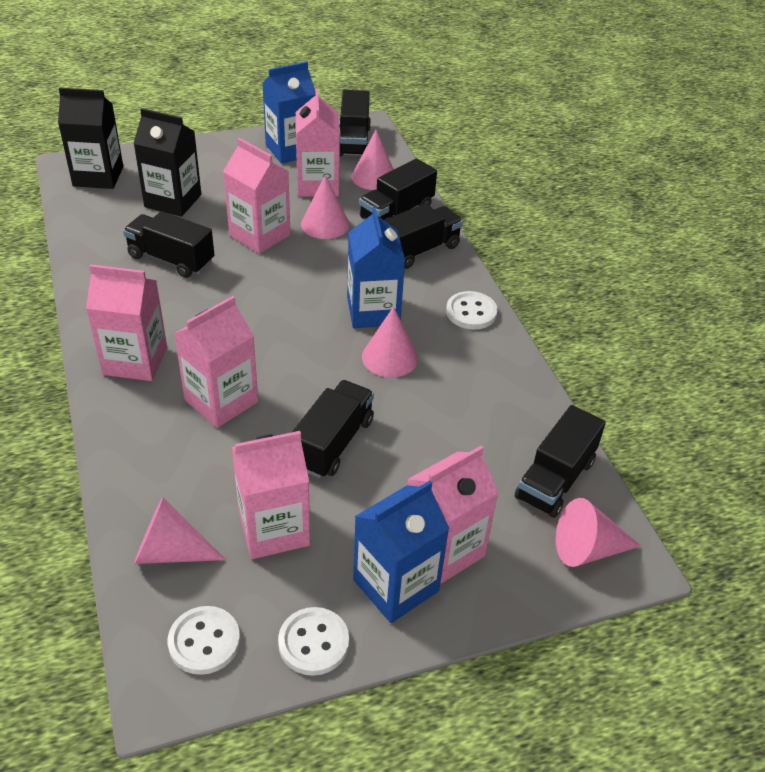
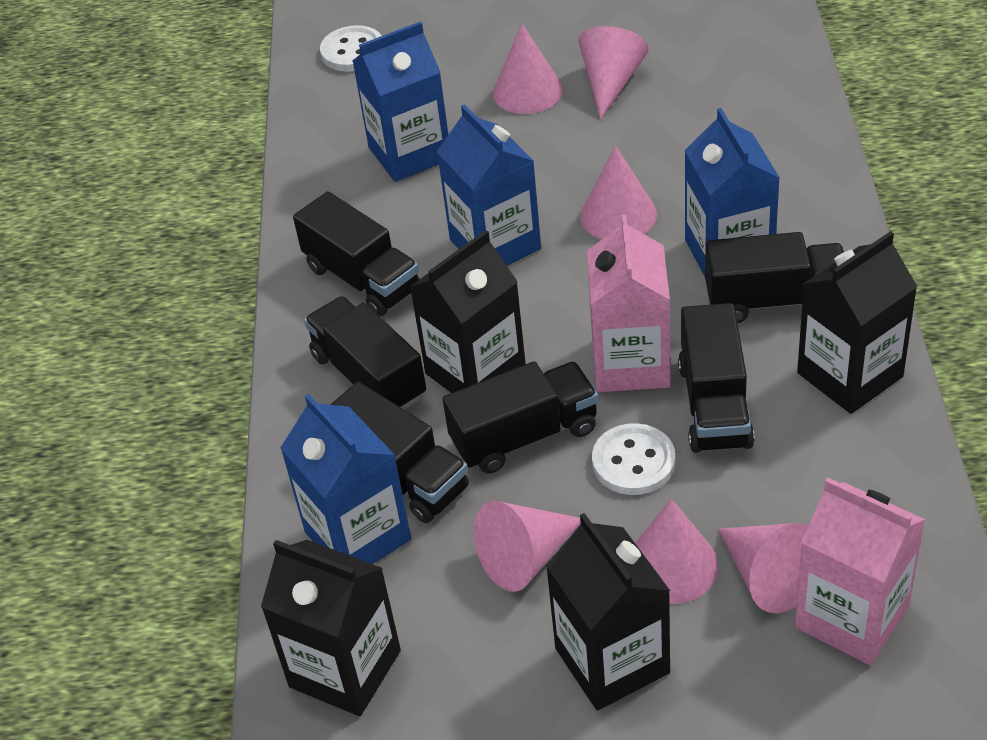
black carton: [58,87,123,189] [133,108,201,217] = 2 -> [261,540,401,716] [410,230,526,393] [546,513,670,711] [797,231,917,414] = 4
blue carton: [262,62,315,164] [347,207,405,328] [353,480,450,623] = 3 -> [280,394,411,564] [352,21,449,182] [437,104,541,266] [684,108,780,276] = 4
pink carton: [86,264,167,381] [174,296,258,428] [223,138,291,254] [232,431,310,559] [296,89,340,197] [408,446,499,584] = 6 -> [587,214,671,392] [795,477,925,665] = 2
pink cone: [134,497,226,564] [301,175,350,239] [351,130,394,190] [362,307,418,378] [556,498,641,567] = 5 -> [474,501,581,592] [493,24,563,114] [578,26,649,119] [580,146,657,239] [635,499,718,604] [718,523,809,613] = 6
white button: [168,606,240,675] [278,607,349,676] [446,291,497,329] = 3 -> [320,25,382,72] [592,423,675,495] = 2

